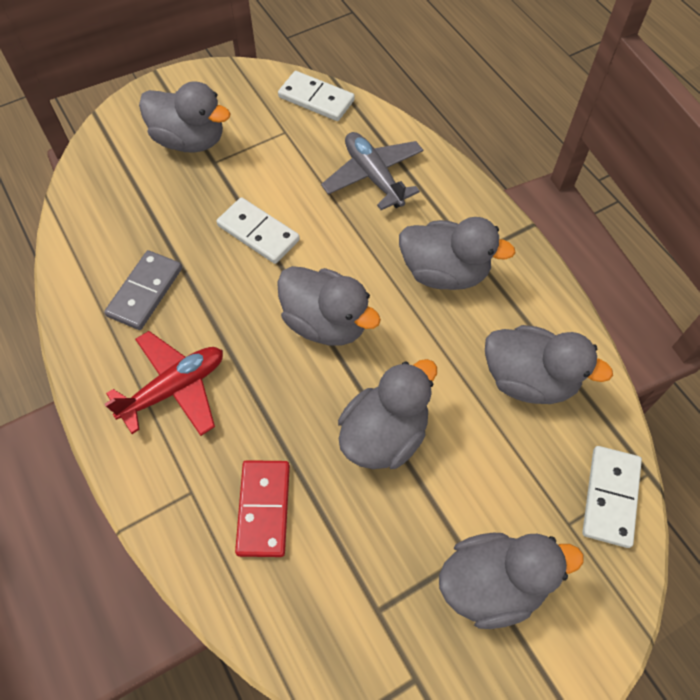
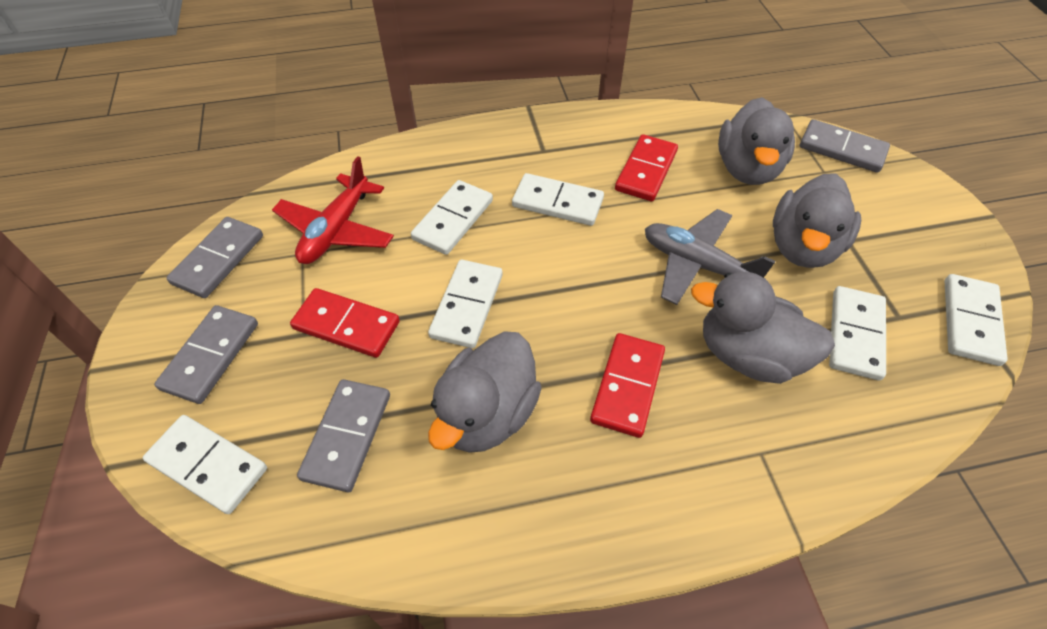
grey domino: [104,250,182,330] = 1 -> [154,305,258,404] [167,217,263,298] [297,379,390,492] [800,119,890,173] = 4
grey duck: [139,81,231,153] [277,266,381,346] [338,359,437,469] [399,217,516,290] [439,533,584,629] [485,325,613,404] = 6 -> [428,331,542,453] [691,272,835,384] [718,97,795,185] [773,173,861,268] = 4
red domino: [235,460,290,557] = 1 -> [290,288,400,358] [590,333,665,438] [615,134,678,201] = 3
white domino: [216,197,300,264] [278,71,355,121] [582,446,642,548] = 3 -> [143,415,267,514] [411,180,493,255] [428,260,503,348] [512,173,604,226] [829,286,886,381] [945,274,1008,366] = 6

